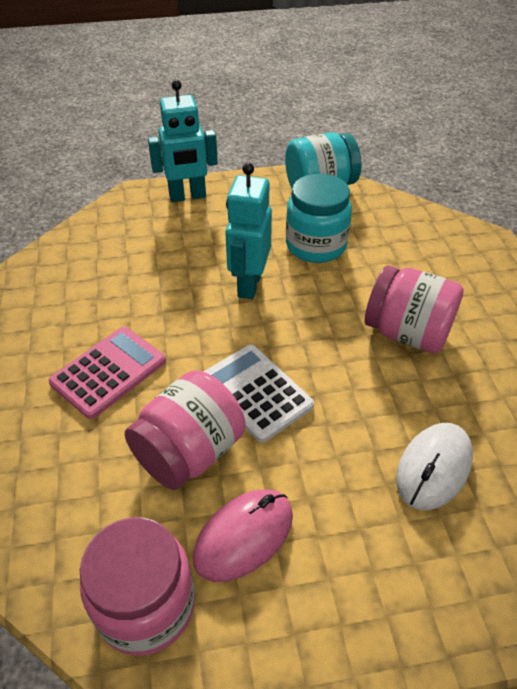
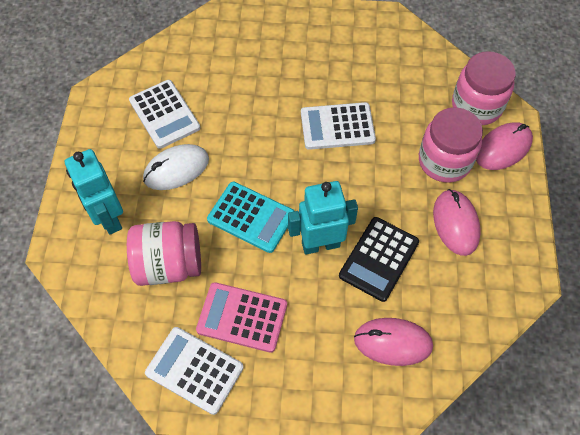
black calculator: none = 0 -> [339,217,419,302] = 1
pink mouse: [193,489,293,582] = 1 -> [354,318,433,366] [433,189,481,256] [476,122,533,170] = 3
turquoise calculator: none = 0 -> [207,182,294,253] = 1
turquoise jar: [285,132,361,188] [286,174,352,263] = 2 -> none = 0
white calculator: [203,344,314,443] = 1 -> [129,80,200,149] [145,327,243,415] [301,102,376,150] = 3

